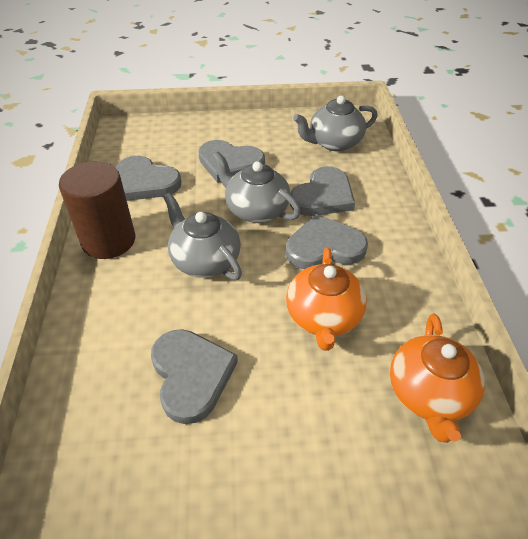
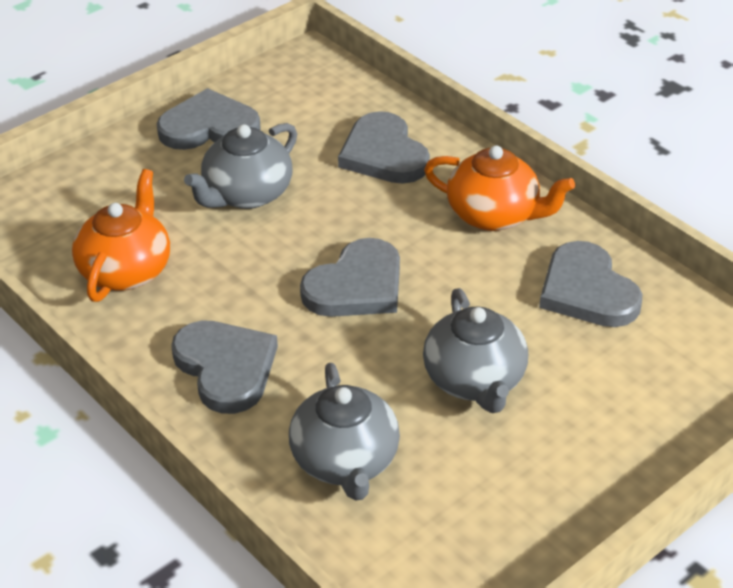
brown cylinder: [59,161,135,259] = 1 -> none = 0

